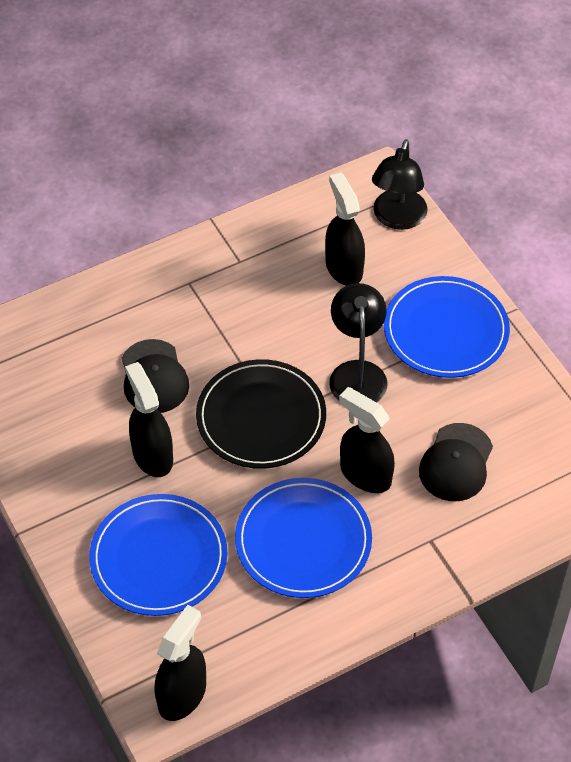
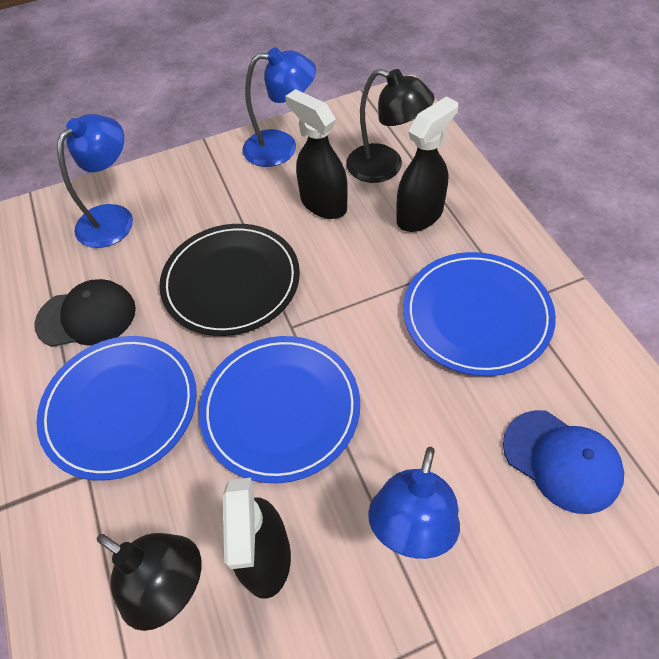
black cap: [122,339,189,413] [419,423,493,501] = 2 -> [34,279,136,347] = 1
black spray bottle: [125,362,173,477] [155,605,206,721] [325,172,365,286] [339,387,395,493] = 4 -> [223,478,291,599] [285,89,348,219] [396,96,458,232] = 3
blue cap: none = 0 -> [503,410,624,514] = 1
blue lamp: none = 0 -> [57,114,133,248] [242,47,316,167] [368,447,460,559] = 3

